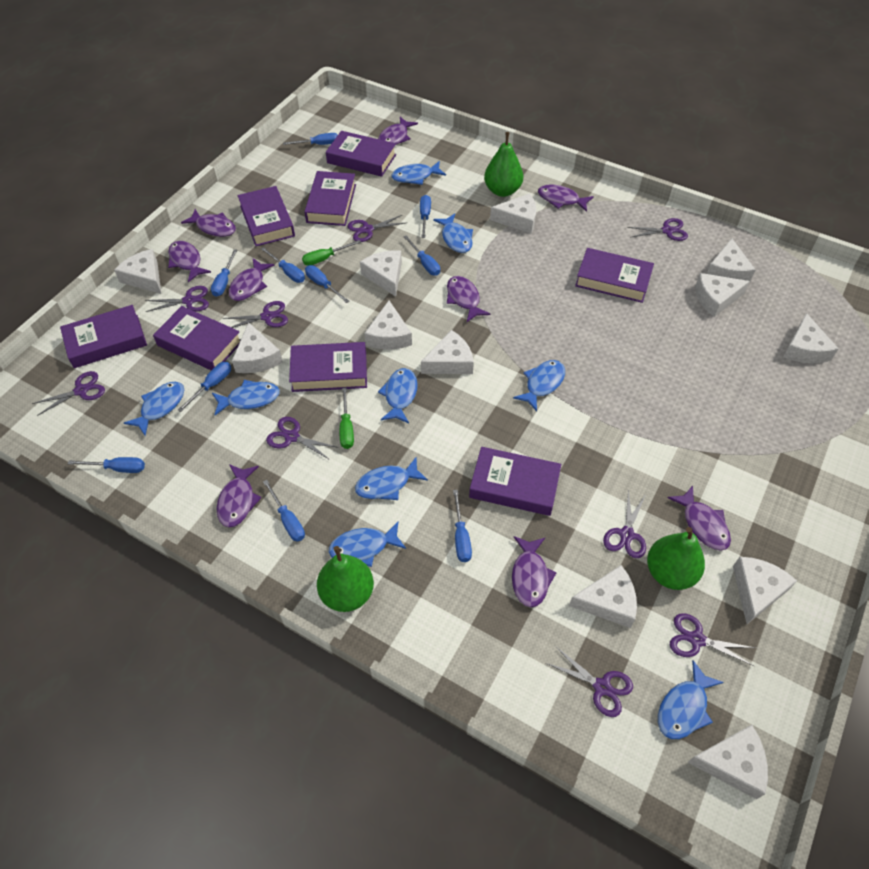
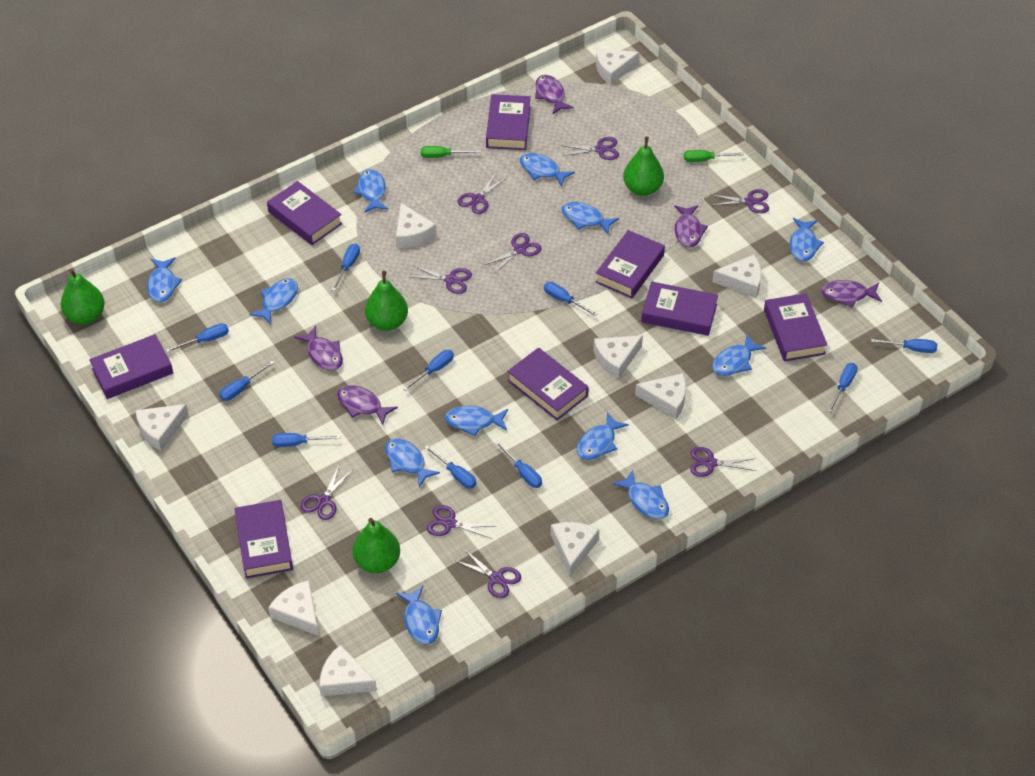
blue fish: [124,382,184,436] [212,380,280,415] [329,522,406,567] [355,457,428,500] [378,368,418,423] [391,161,446,185] [433,213,473,253] [513,360,565,411] [658,660,724,739] = 9 -> [147,257,182,302] [249,278,298,325] [353,169,389,213] [385,438,440,487] [396,586,442,645] [445,406,508,436] [520,153,575,187] [561,202,619,234] [577,412,629,460] [612,470,669,519] [712,334,766,376] [790,218,824,262] = 12
green pear: [317,546,374,612] [484,132,523,197] [647,527,705,590] = 3 -> [61,269,105,324] [353,518,400,573] [365,271,408,331] [623,137,664,196] = 4
purple fish: [168,241,211,282] [181,209,236,237] [217,464,261,527] [229,258,274,301] [378,117,418,145] [447,276,490,322] [512,536,557,607] [538,184,594,212] [668,486,731,551] = 9 -> [294,326,343,371] [337,385,398,425] [535,75,574,114] [674,205,708,248] [821,280,882,308] = 5
white cheese: [114,249,161,294] [232,322,283,373] [360,250,402,297] [364,300,412,349] [421,330,474,374] [490,193,536,233] [569,565,637,628] [687,725,768,799] [695,273,750,317] [707,238,756,281] [733,557,797,624] [783,313,839,363] = 12 -> [135,404,188,451] [268,580,319,636] [319,645,377,696] [396,203,436,248] [551,522,599,576] [593,335,643,379] [596,48,639,85] [635,373,686,419] [712,255,762,298] = 9

